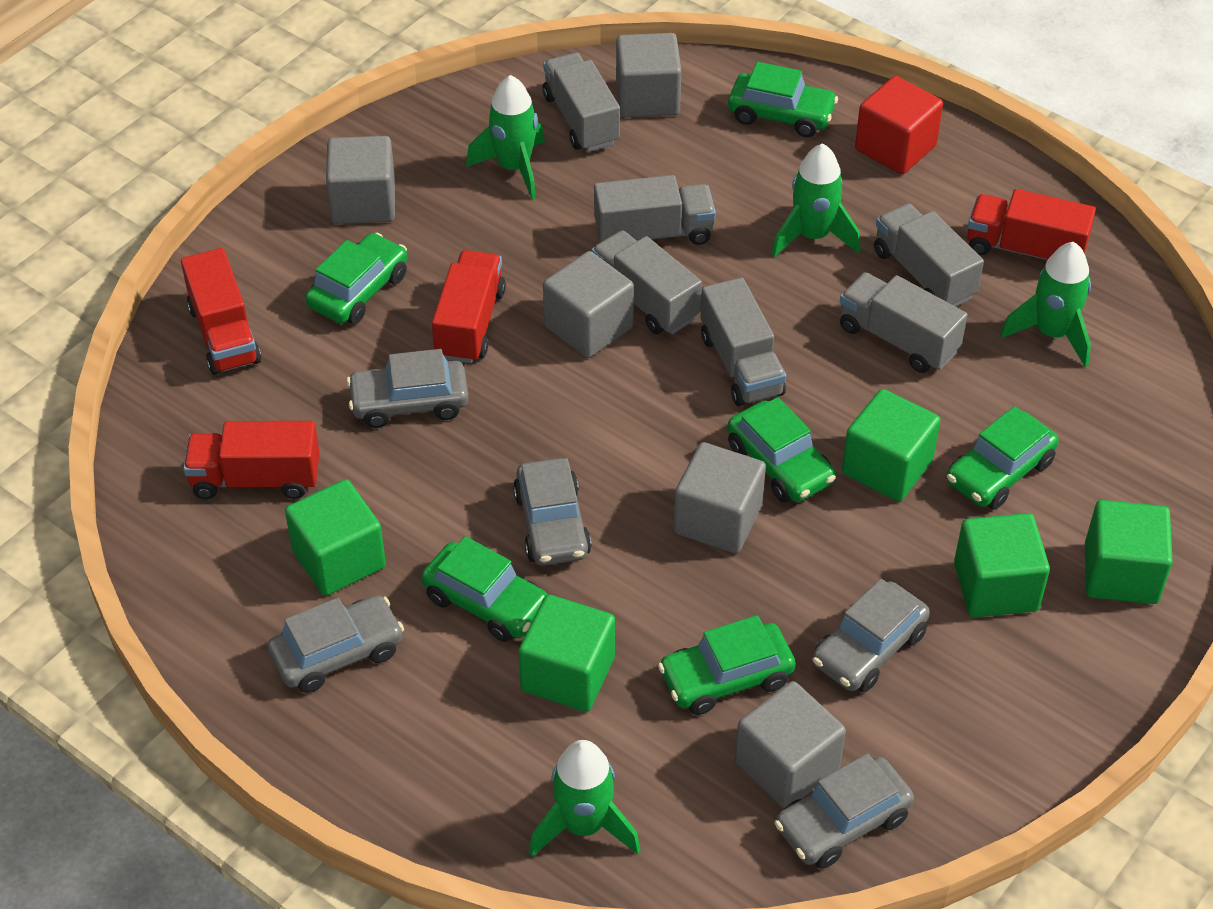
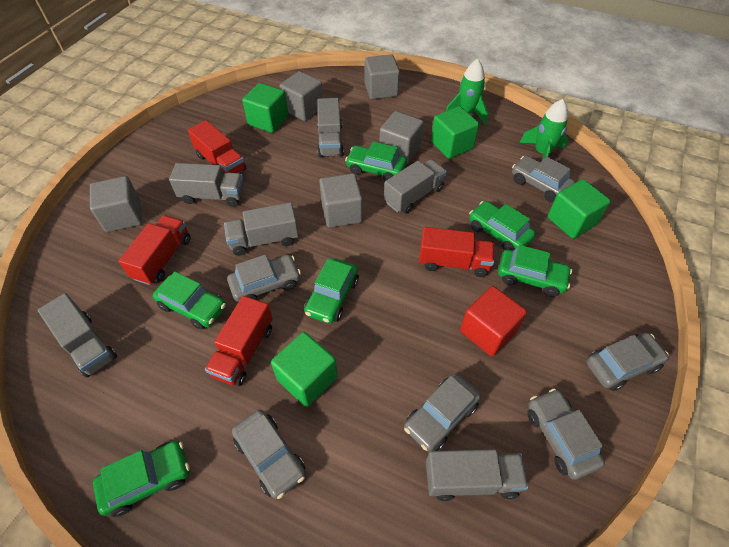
green cube: [285,479,386,596] [519,595,615,712] [842,389,940,502] [954,513,1050,617] [1085,500,1173,604] = 5 -> [242,83,289,133] [271,332,337,407] [431,106,479,159] [547,179,610,239] = 4
green rocket: [466,75,545,199] [529,740,640,857] [772,143,860,257] [1000,242,1091,367] = 4 -> [446,59,488,125] [520,99,568,159] = 2
grey car: [268,595,404,693] [347,349,469,428] [513,458,592,566] [775,753,914,869] [812,579,930,693] = 5 -> [227,254,301,302] [232,410,306,499] [404,373,481,452] [512,156,575,202] [527,388,605,480] [586,333,669,391] = 6

